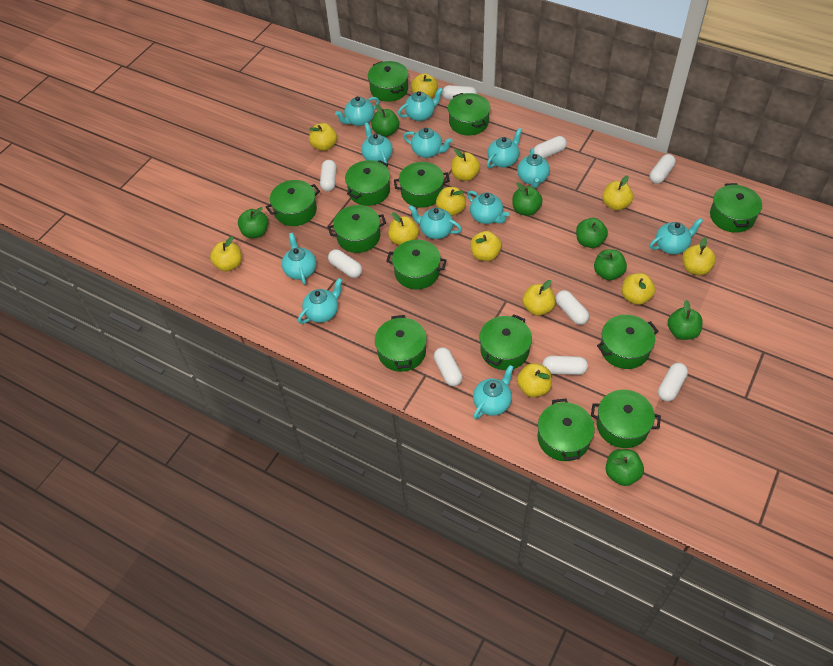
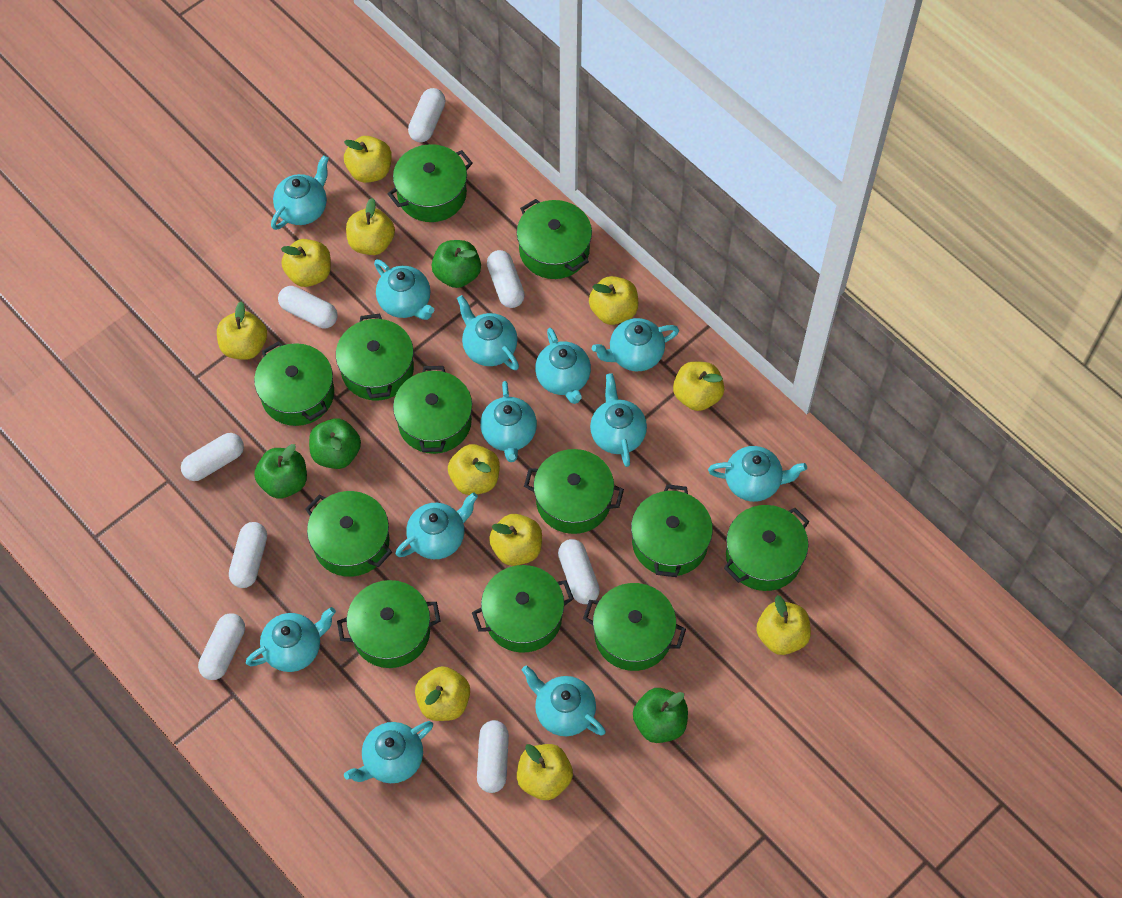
green apple: [238,207,268,238] [371,104,399,137] [512,183,543,216] [576,218,608,248] [594,249,627,280] [606,449,644,486] [668,300,703,340] = 7 -> [254,444,307,499] [309,418,361,469] [432,240,481,288] [633,688,688,743] = 4
green pot: [266,180,320,226] [328,205,386,253] [345,160,390,206] [368,61,409,102] [375,315,427,372] [386,240,447,289] [394,162,450,208] [448,93,490,135] [480,314,532,370] [537,399,595,461] [591,390,661,448] [597,315,658,369] [710,183,762,233] = 13 -> [254,341,334,426] [306,491,392,577] [336,314,414,401] [337,580,440,668] [388,144,473,222] [393,366,472,454] [472,565,574,653] [517,199,592,279] [524,449,624,534] [583,583,686,671] [631,484,713,577] [724,505,809,591] = 12
white capsule: [320,160,337,191] [328,249,362,278] [434,347,463,386] [442,85,477,100] [534,136,567,158] [542,356,588,375] [555,290,589,325] [650,154,676,184] [658,363,688,401] = 9 -> [181,433,244,481] [198,613,245,680] [229,522,267,588] [278,286,338,328] [408,88,446,142] [477,720,509,793] [487,250,525,308] [558,539,600,604] = 8
yellow apple: [210,236,242,272] [309,123,337,151] [388,212,419,245] [411,73,438,98] [436,187,466,216] [451,149,480,181] [470,231,502,261] [517,363,552,397] [522,280,555,316] [602,175,633,211] [622,273,655,305] [682,237,716,275] = 12 -> [217,302,267,360] [281,239,331,287] [344,136,392,183] [346,198,395,255] [415,666,470,721] [448,444,500,495] [489,514,542,566] [517,744,573,800] [589,276,638,325] [673,361,724,411] [756,595,811,655] = 11

